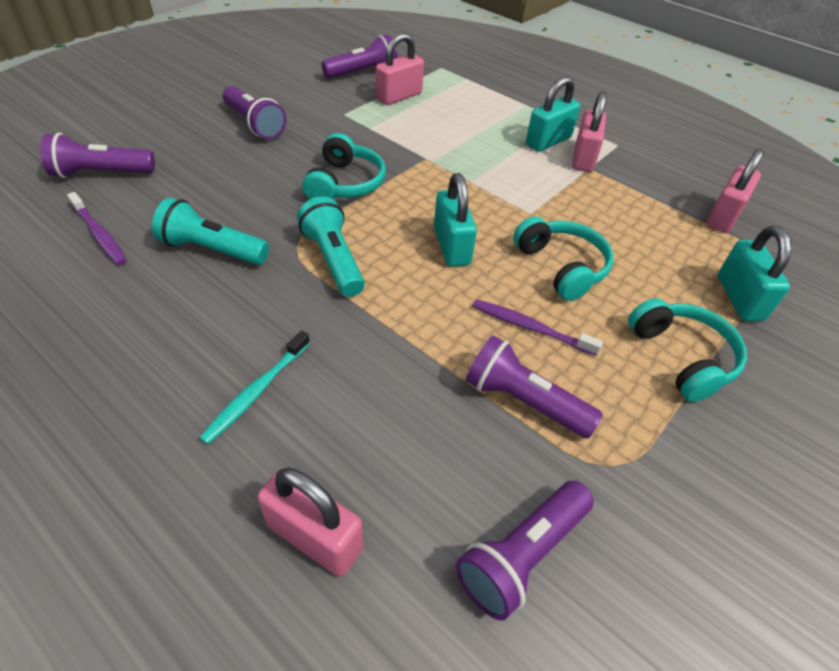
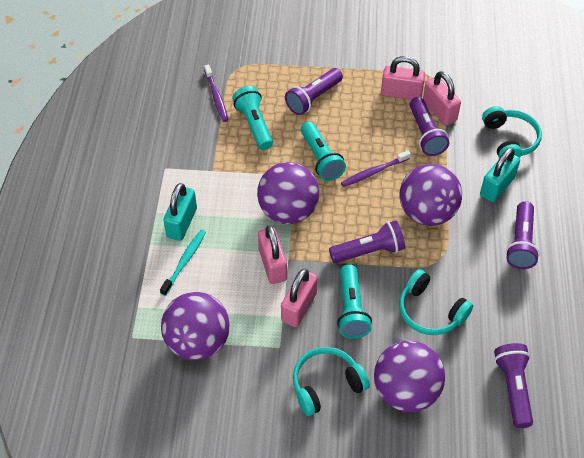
purple ball: none = 0 -> [161,292,230,361] [257,162,319,224] [374,340,445,412] [399,164,462,226] = 4
turquoise flashlight: [152,198,269,265] [297,196,365,297] = 2 -> [232,86,273,150] [301,122,346,181] [337,264,372,339] = 3
turquoise padlock: [434,173,477,267] [526,76,580,152] [718,226,791,321] = 3 -> [163,183,197,241] [480,147,520,202] = 2

